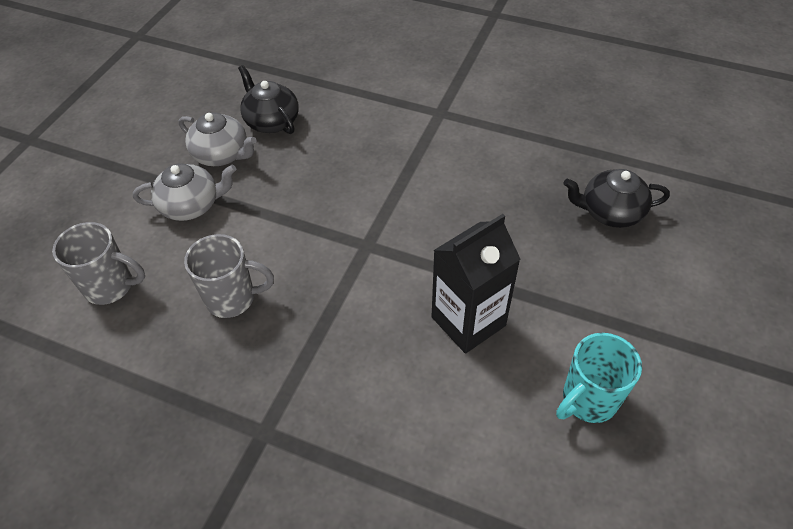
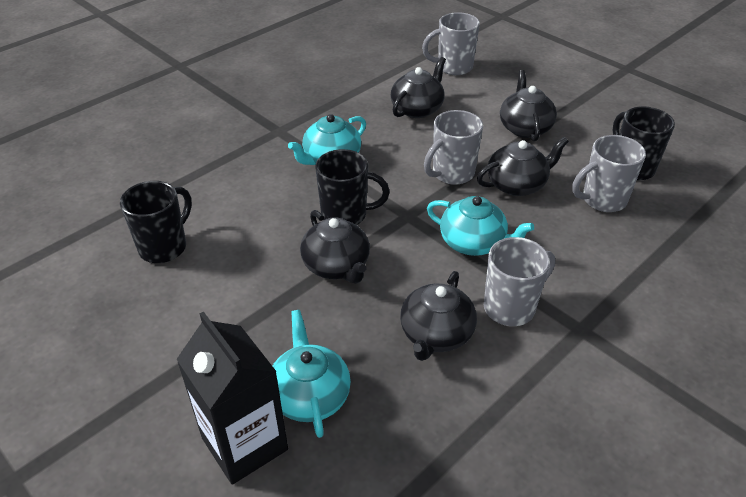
black mug: none = 0 -> [120,181,192,263] [315,149,390,225] [613,106,675,181] = 3
black teapot: [238,65,299,134] [563,169,670,228] = 2 -> [300,210,370,283] [390,57,446,118] [400,271,477,361] [477,137,569,196] [500,70,557,141] = 5
grey mug: [52,222,145,305] [184,234,274,318] = 2 -> [422,12,480,75] [424,110,483,185] [484,237,555,326] [572,135,646,212] = 4
grey teapot: [133,163,236,221] [179,112,257,166] = 2 -> none = 0
turquoise mug: [556,333,642,423] = 1 -> none = 0
turquoise teapot: none = 0 -> [273,310,351,438] [288,114,366,165] [427,196,534,256] = 3

